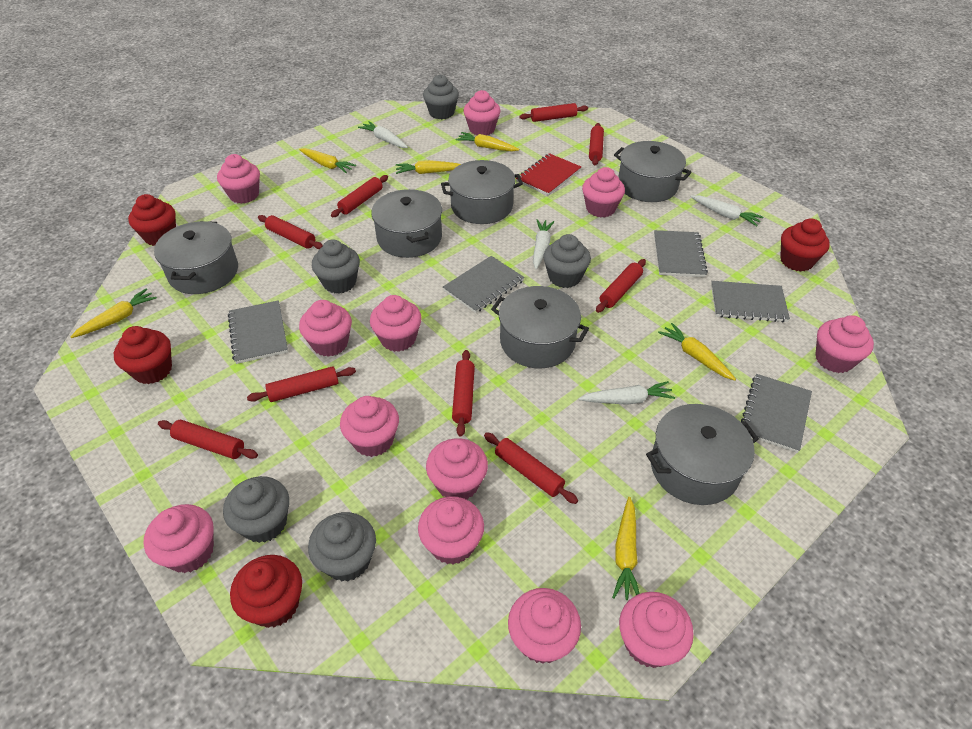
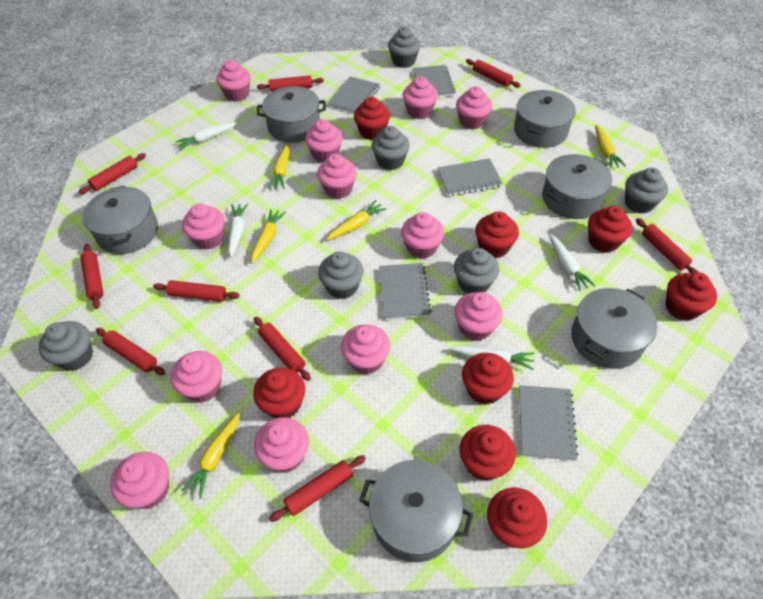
grey cupcake: [223,476,289,543] [308,512,376,581] [312,239,360,294] [423,74,459,119] [543,234,591,288] = 5 -> [39,321,93,371] [318,252,363,299] [371,126,410,170] [388,27,421,68] [454,248,499,294] [625,168,668,214] = 6
red cupcake: [114,326,172,384] [128,194,176,246] [230,555,302,628] [780,218,830,272] = 4 -> [253,367,305,418] [354,97,390,140] [460,425,516,481] [462,353,514,405] [475,211,519,258] [487,487,547,548] [588,206,633,253] [666,272,717,321] = 8
red notebook: [516,153,581,196] = 1 -> none = 0
yellow carrot: [71,289,157,338] [299,148,356,173] [396,160,461,174] [456,132,519,151] [612,497,640,600] [658,323,736,381] = 6 -> [181,412,240,499] [251,209,286,264] [268,143,290,189] [326,200,386,240] [595,125,626,168] = 5

